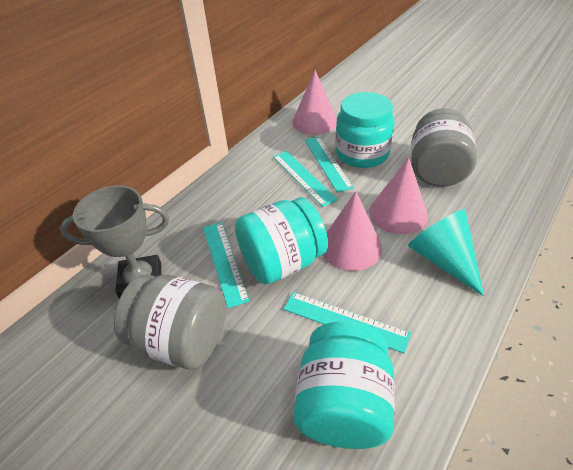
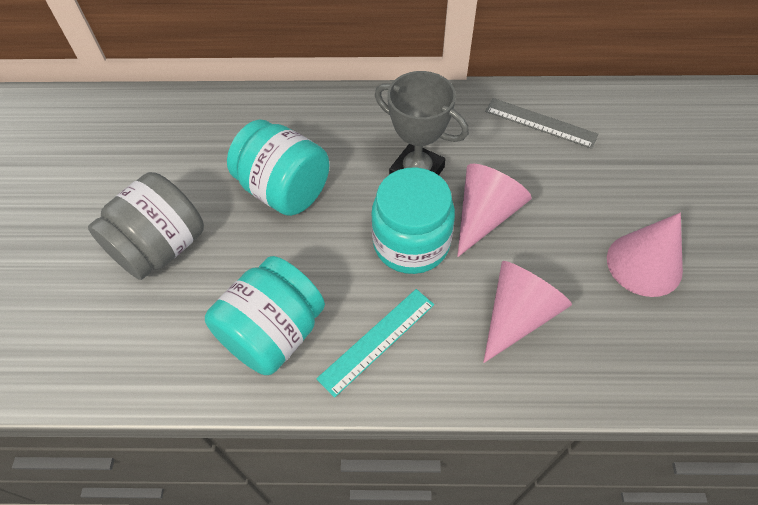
grey jar: [114,274,226,370] [411,108,477,187] = 2 -> [88,172,204,280] = 1
grey ruler: none = 0 -> [485,98,598,149] = 1
turquoise cone: [408,209,484,296] = 1 -> none = 0
turquoise ruler: [203,222,249,308] [273,151,338,207] [284,292,411,353] [305,137,354,193] = 4 -> [316,289,434,398] = 1

